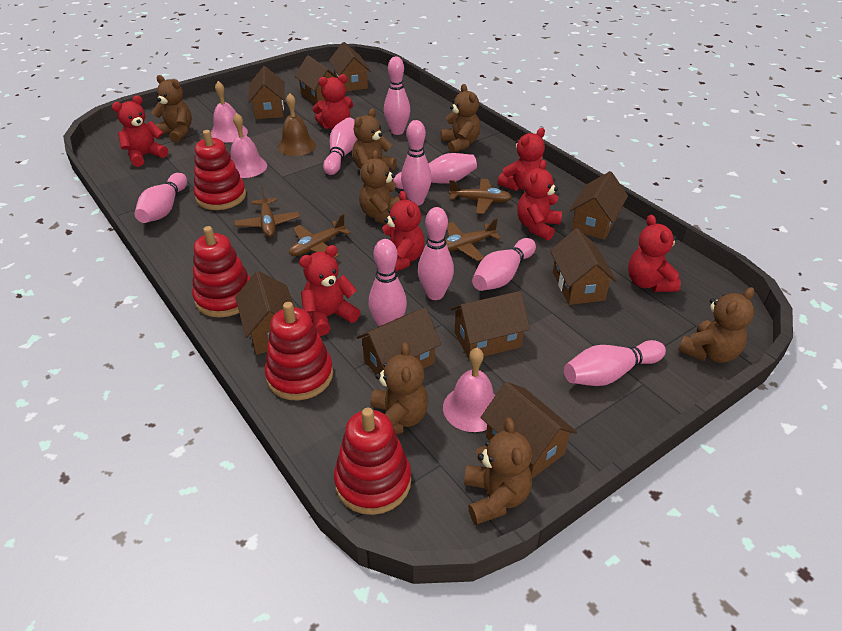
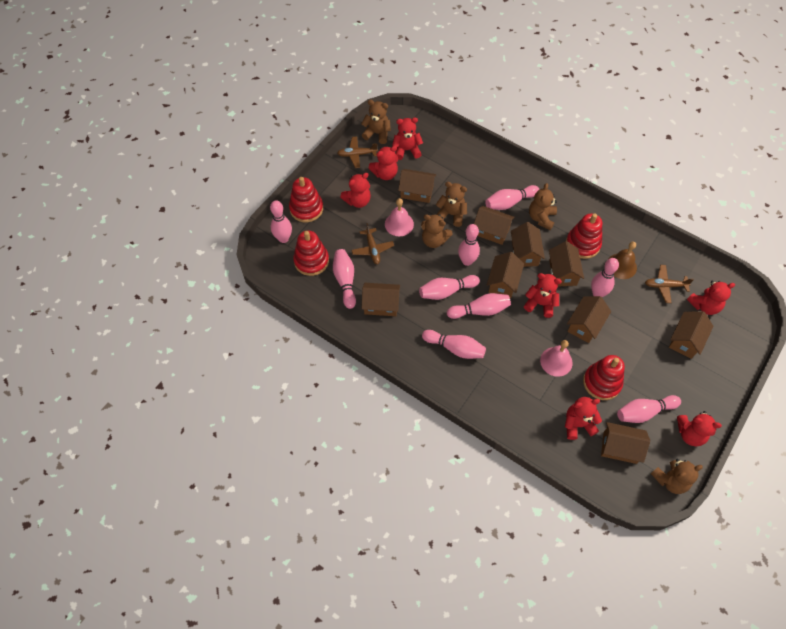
brown plane: [234,187,300,237] [289,214,351,258] [445,218,501,261] [449,179,512,214] = 4 -> [337,137,378,168] [351,223,394,264] [645,265,694,303] = 3
brown teddy bear: [151,75,192,143] [352,108,397,170] [359,150,400,224] [371,342,428,434] [441,84,480,153] [464,418,532,525] [678,287,755,363] = 7 -> [361,100,391,144] [421,214,453,248] [436,182,467,227] [529,183,557,230] [651,459,703,494] = 5
pink bell: [211,81,248,143] [231,113,267,178] [443,348,495,432] = 3 -> [385,198,414,236] [540,340,573,377] = 2

